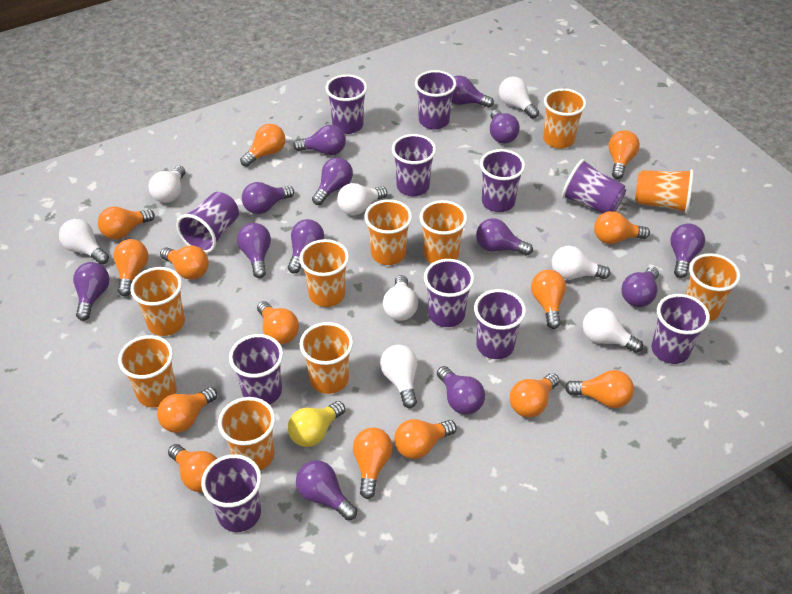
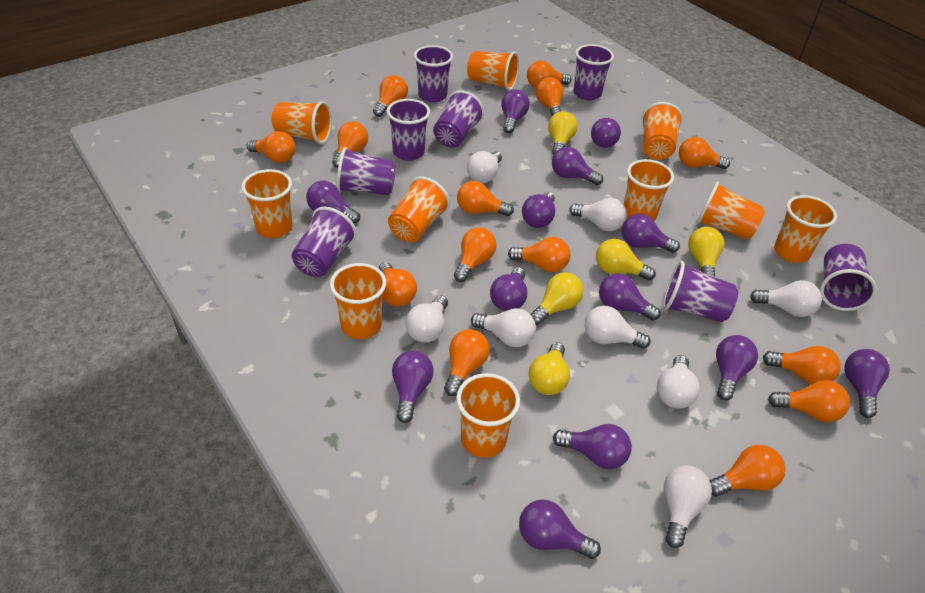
purple cup: [176,192,239,253] [201,454,262,532] [229,334,283,405] [326,74,367,134] [392,134,436,196] [415,70,456,130] [424,259,474,327] [474,289,526,359] [480,149,525,212] [562,159,626,213] [652,294,710,364] = 11 -> [292,207,357,277] [336,147,396,195] [387,99,430,161] [414,45,453,103] [433,90,484,148] [574,44,614,100] [663,261,738,322] [820,244,877,311] = 8
yellow light bulb: [288,401,345,447] = 1 -> [528,342,570,395] [530,272,584,325] [548,111,578,155] [596,239,656,281] [688,227,724,277] = 5

